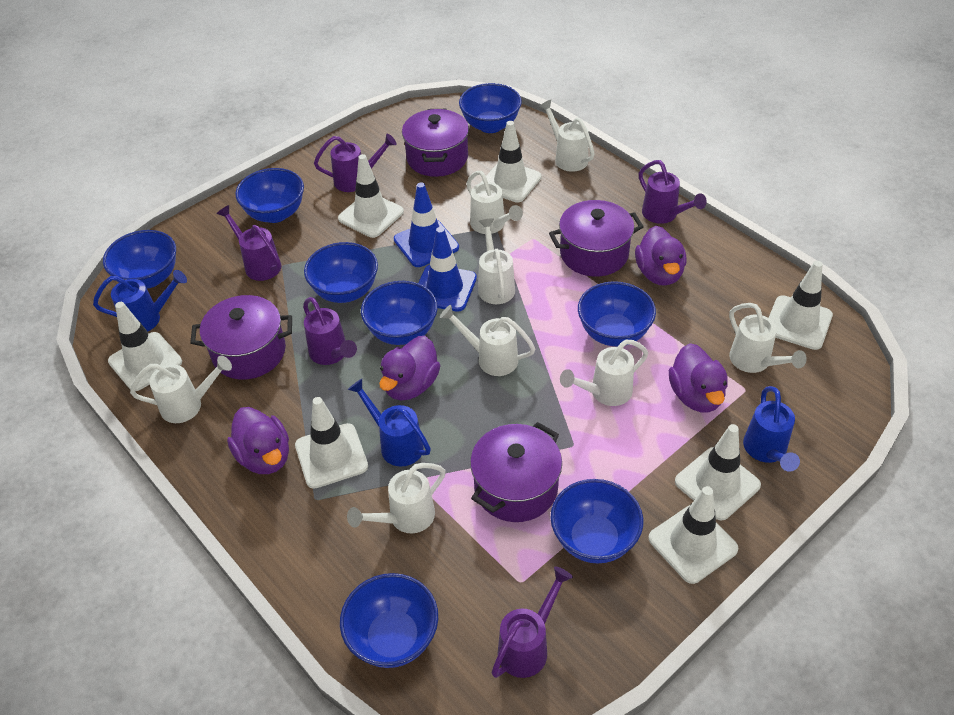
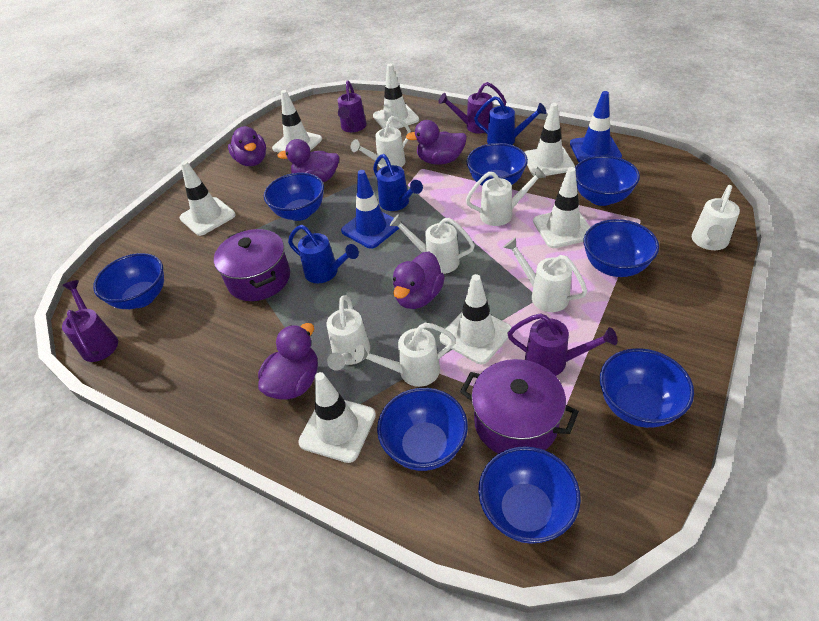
purple duck: [227,407,289,474] [379,336,440,401] [635,226,686,286] [669,343,728,412] = 4 -> [228,126,266,166] [258,323,318,400] [277,139,339,182] [393,252,445,309] [406,120,467,165] = 5
purple pot: [190,295,292,380] [402,109,469,177] [470,422,562,522] [549,200,644,277] = 4 -> [214,229,290,301] [460,359,579,454] = 2
purple watering can: [216,205,281,281] [303,297,357,365] [314,134,397,192] [491,566,573,678] [639,160,707,224] = 5 -> [62,280,118,362] [338,80,367,132] [438,82,506,133] [507,313,617,376] = 4
white watering can: [130,356,232,423] [347,463,446,533] [440,305,535,376] [467,171,523,234] [478,218,515,304] [539,100,595,172] [560,340,648,406] [729,303,807,373] = 8 -> [327,296,370,371] [351,116,411,168] [354,323,456,387] [390,214,475,274] [466,167,546,226] [503,237,587,312] [692,185,740,250] = 7

